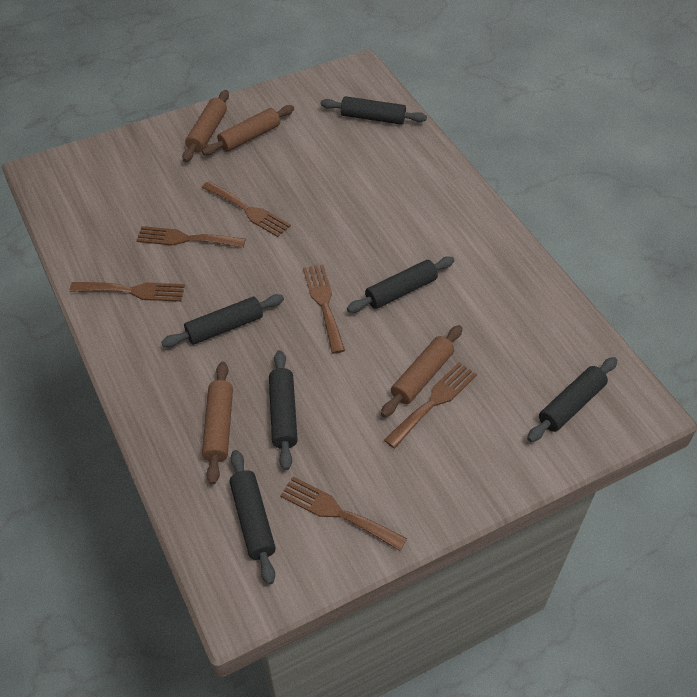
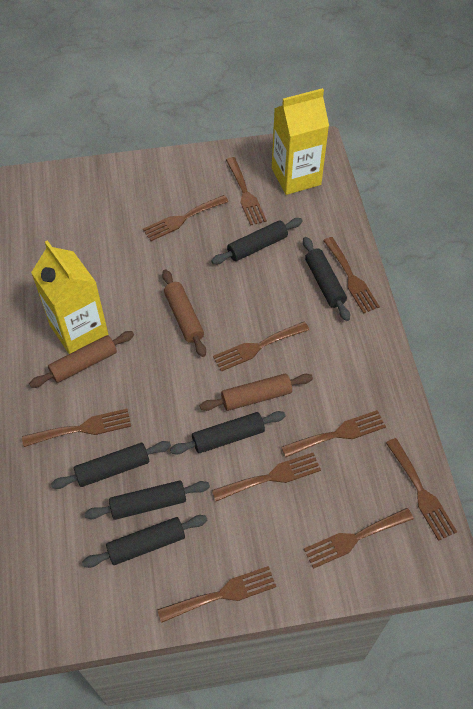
brown fork: [70,282,185,302] [136,226,245,248] [202,181,291,237] [280,477,407,551] [303,264,345,354] [384,362,477,448] = 6 -> [22,409,131,447] [143,195,229,241] [157,566,276,623] [212,453,321,501] [213,322,309,372] [226,157,267,226] [281,410,386,457] [304,508,414,569] [323,237,380,313] [386,438,457,541] = 10
brown rolling pin: [182,90,229,162] [202,105,294,155] [202,362,233,484] [381,325,462,417] = 4 -> [29,331,134,388] [162,269,206,357] [200,374,313,411] = 3
yellow carton: none = 0 -> [31,240,109,354] [272,88,329,195] = 2

